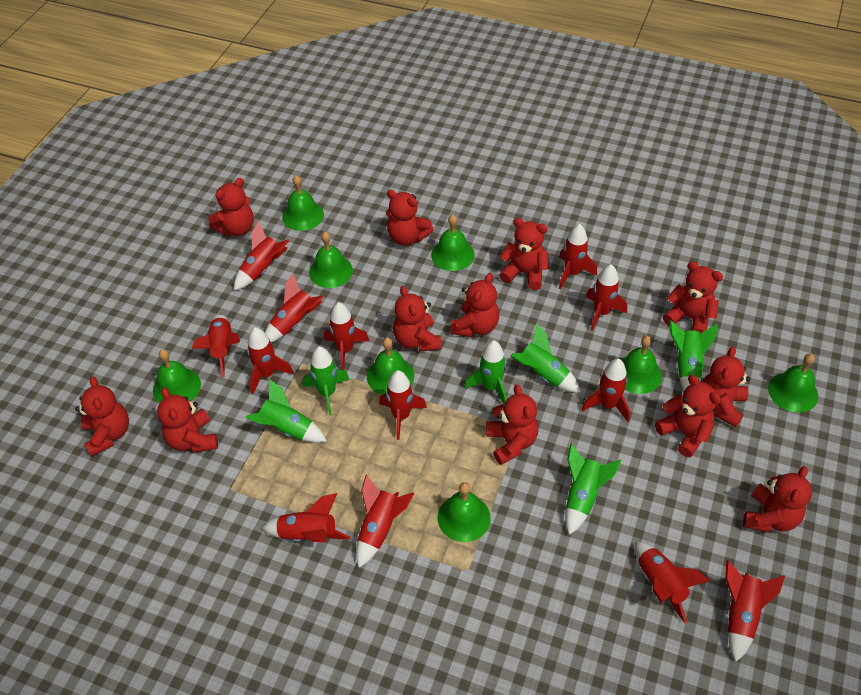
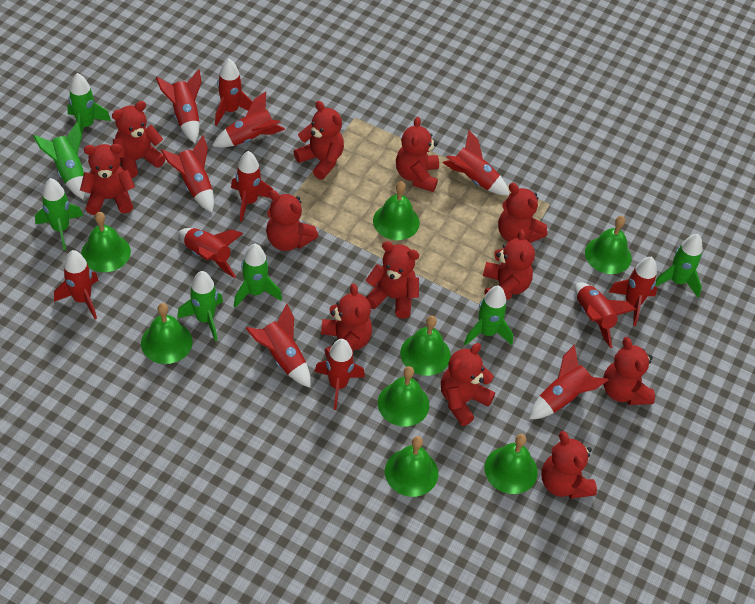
green rocket: [245,379,327,443] [303,347,350,415] [465,340,507,404] [510,324,581,393] [566,444,622,535] [669,320,718,391] = 6 -> [33,122,86,199] [35,178,83,250] [67,73,111,142] [177,271,223,341] [234,244,282,308] [464,286,513,345] [655,234,703,297] = 7

